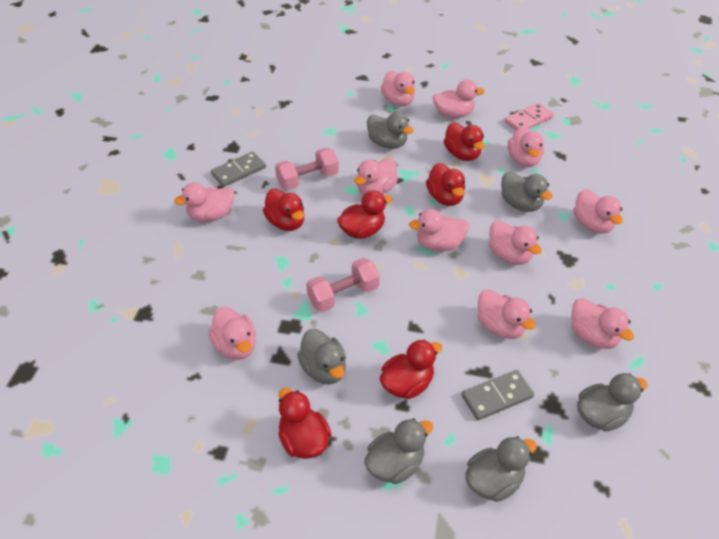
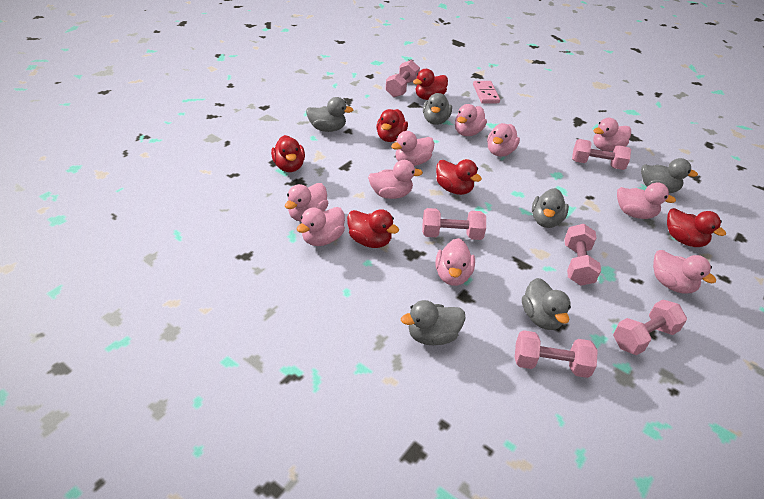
grey domino: [211,151,266,187] [462,370,534,420] = 2 -> none = 0
pink duck: [174,182,234,222] [208,307,256,360] [354,158,398,195] [381,71,415,106] [409,209,469,251] [432,79,485,118] [477,289,536,339] [489,220,542,265] [508,126,544,167] [571,298,634,349] [574,189,623,234] = 11 -> [285,183,328,222] [297,207,345,246] [368,160,423,199] [391,131,434,166] [435,238,475,286] [455,104,487,136] [487,123,520,156] [593,118,631,151] [617,182,676,219] [653,250,716,293] = 10
pink dumbbell: [275,147,339,190] [306,258,380,312] = 2 -> [385,60,420,97] [422,208,486,240] [515,330,598,378] [565,224,601,286] [572,139,631,170] [613,300,687,355] = 6

